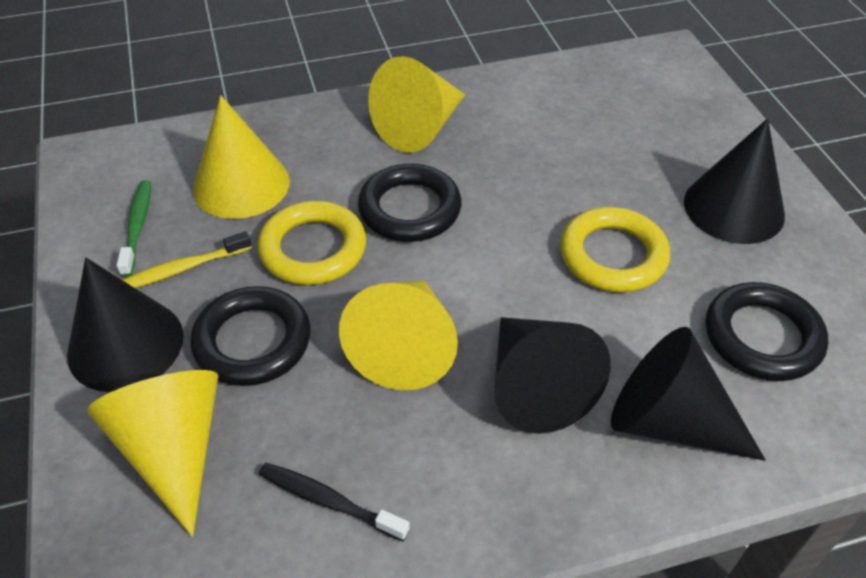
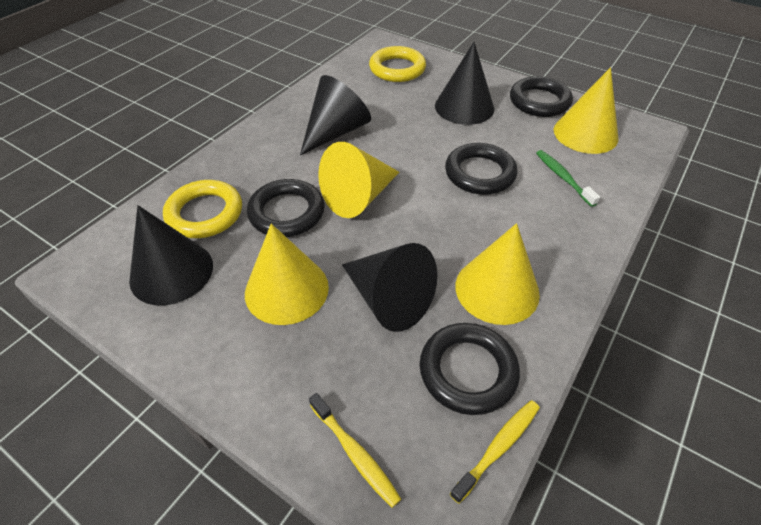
black ring: [190,286,311,386] [358,163,462,242] [706,282,828,381] = 3 -> [247,179,325,237] [419,323,520,415] [445,143,518,195] [510,76,573,117] = 4
black toothbrush: [259,462,410,541] = 1 -> none = 0
yellow toothbrush: [123,231,252,288] = 1 -> [309,393,401,508] [450,400,540,504] = 2

